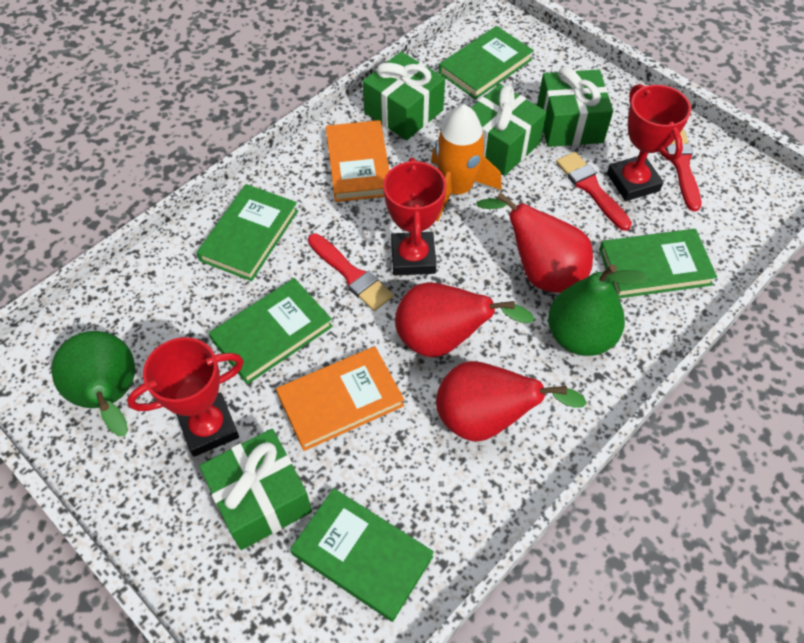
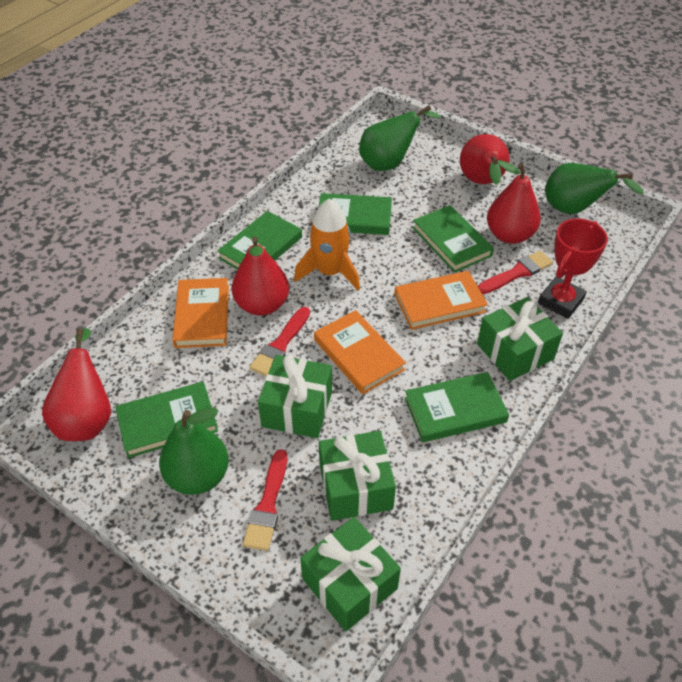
green pear: [51,331,135,436] [548,264,648,356] = 2 -> [159,407,229,495] [359,105,440,171] [545,163,644,214] = 3
orange book: [276,346,404,451] [326,120,389,202] = 2 -> [172,278,229,348] [314,310,406,394] [394,271,488,330] = 3
red pear: [395,282,534,357] [436,361,587,442] [476,192,593,293] = 3 -> [42,328,111,441] [232,236,289,316] [460,134,509,185] [487,160,541,244] = 4
red trophy: [127,337,244,457] [383,158,446,276] [607,84,691,201] = 3 -> [538,218,608,319] = 1

